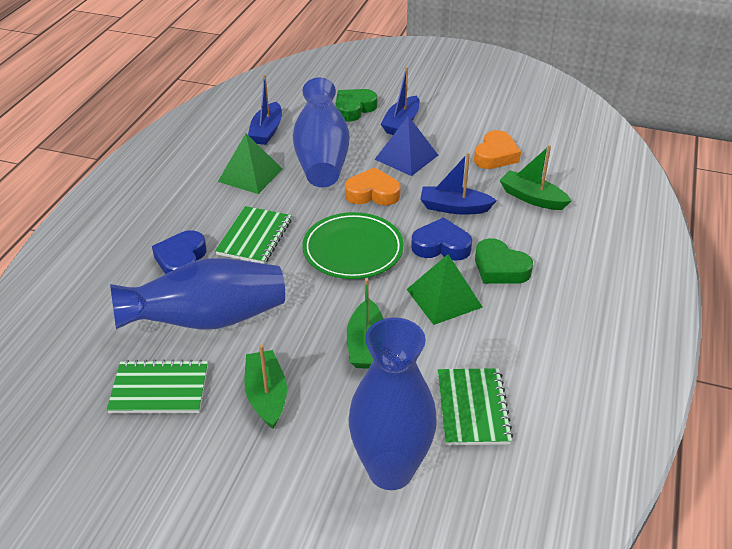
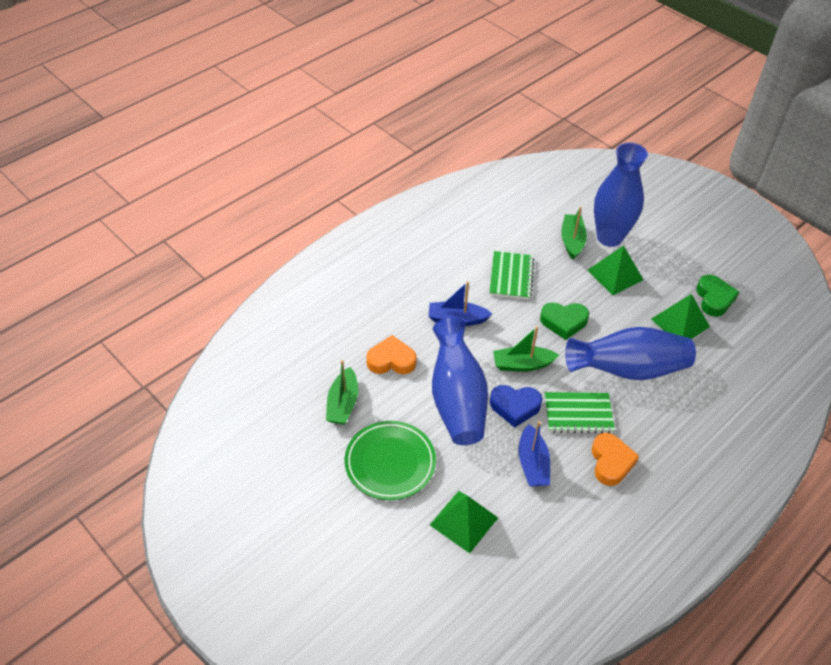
blue boat: [248,74,282,145] [381,67,420,135] [420,153,497,215] = 3 -> [429,281,492,326] [519,421,550,486] = 2
blue heart: [152,230,207,274] [411,217,472,260] = 2 -> [490,385,542,428] = 1
blue pyramid: [375,116,438,176] = 1 -> none = 0
green notebook: [107,359,208,413] [215,206,292,264] [438,368,513,445] = 3 -> [489,251,534,299] [545,392,615,433] = 2
green pyramid: [218,133,282,194] [406,254,483,325] = 2 -> [430,491,498,553] [588,245,643,295] [651,294,710,339] = 3

